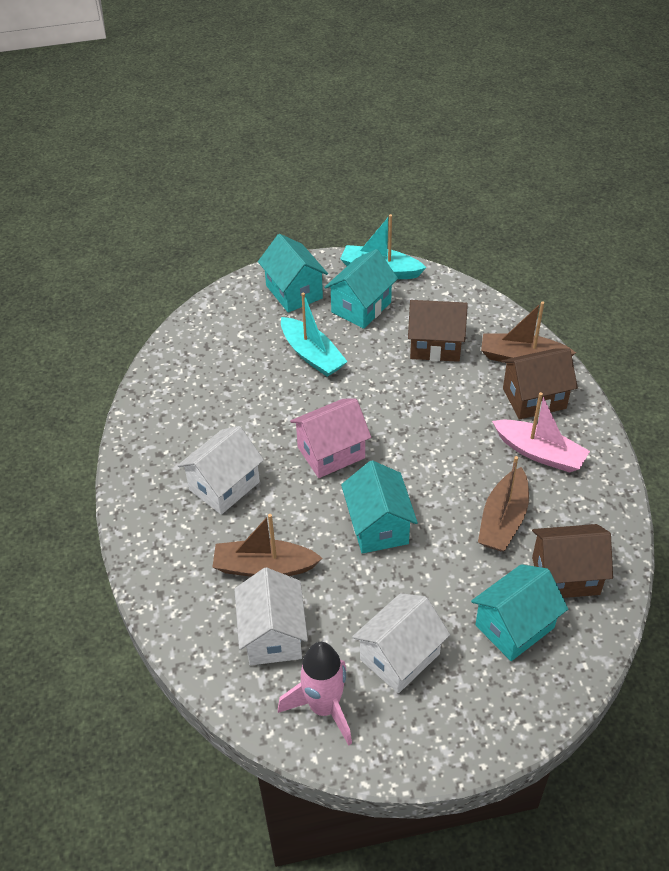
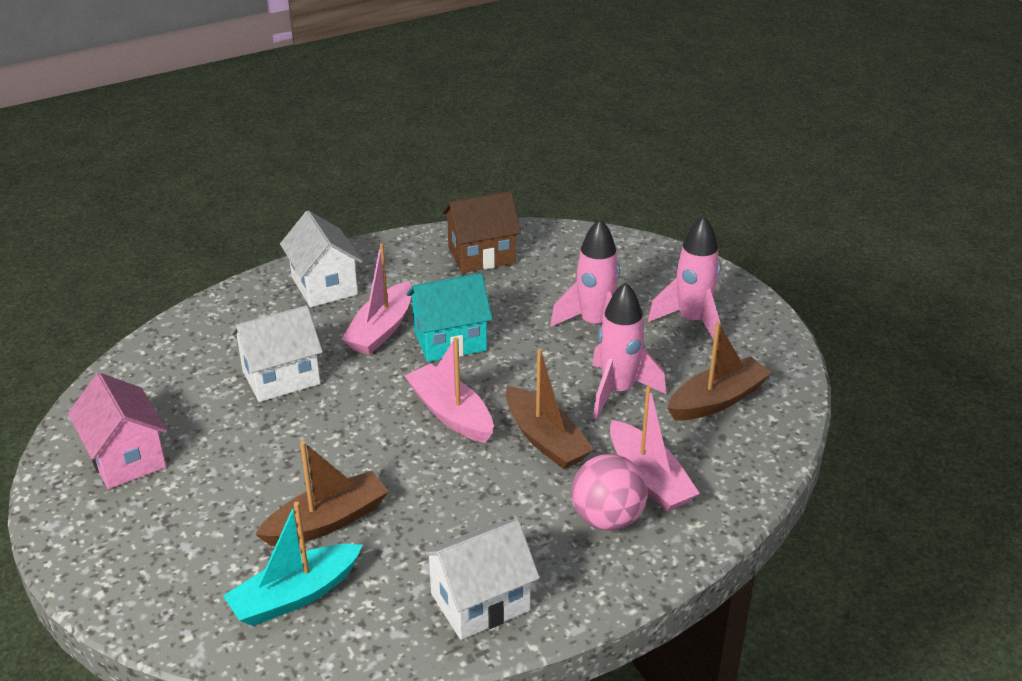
brown house: [408,300,468,362] [501,349,578,420] [532,524,613,598] = 3 -> [442,191,521,273] = 1
pink ball: none = 0 -> [571,454,648,531] = 1
pink boat: [492,392,590,473] = 1 -> [341,243,412,355] [405,337,493,443] [610,385,700,511] = 3
pink rocket: [278,642,352,746] = 1 -> [550,219,620,327] [592,282,666,419] [648,216,721,341] = 3
turquoise boat: [281,292,348,377] [340,214,426,279] = 2 -> [223,502,363,626] = 1
turquoise house: [258,234,328,313] [324,249,398,329] [341,460,418,554] [471,564,568,661] = 4 -> [407,273,492,362] = 1

